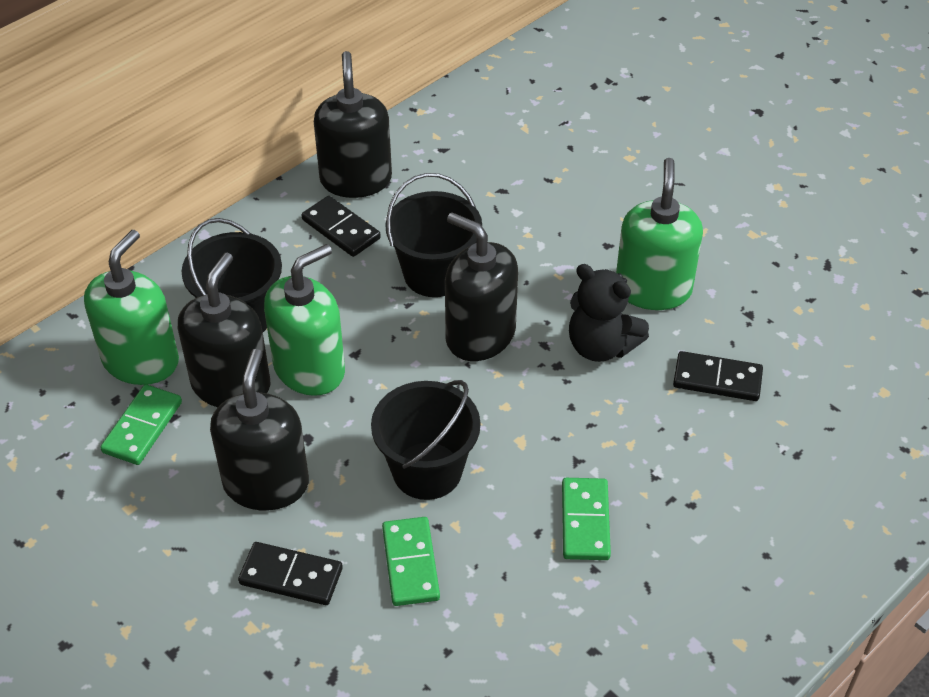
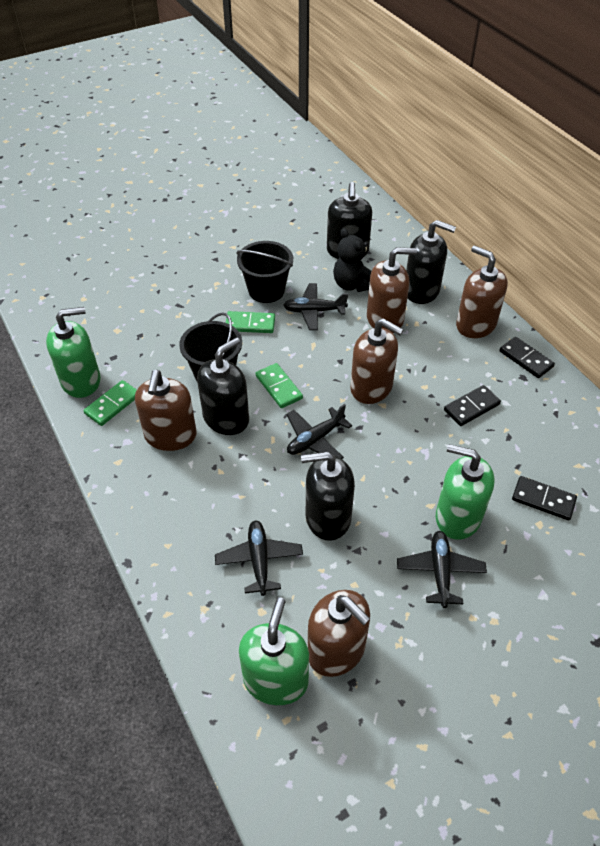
black bucket: [181,218,282,332] [371,380,480,500] [385,173,482,297] = 3 -> [179,312,242,381] [236,241,293,303] = 2
black plane: none = 0 -> [215,521,303,596] [283,283,348,330] [286,404,352,459] [397,531,487,608] = 4
brown soap dispenser: none = 0 -> [135,370,196,451] [308,590,370,677] [350,318,404,404] [367,247,417,333] [456,246,508,338] = 5

